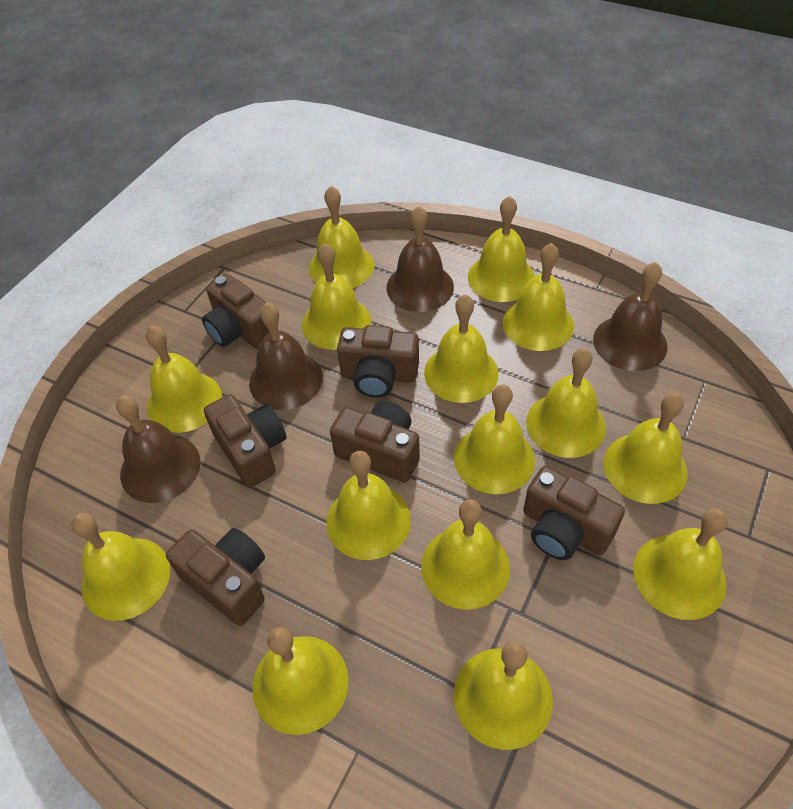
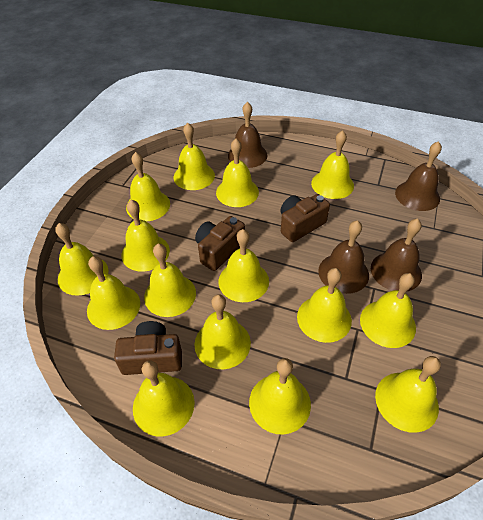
brown camera: [166,528,265,626] [202,274,270,349] [204,394,287,488] [330,401,420,483] [337,325,419,398] [523,466,625,560] = 6 -> [114,321,182,375] [195,216,245,271] [280,194,330,242] = 3

